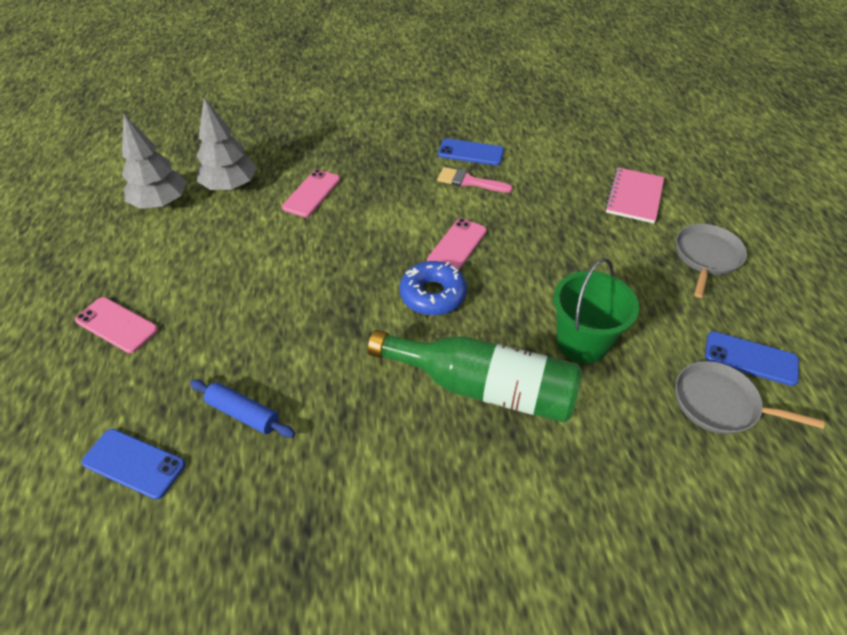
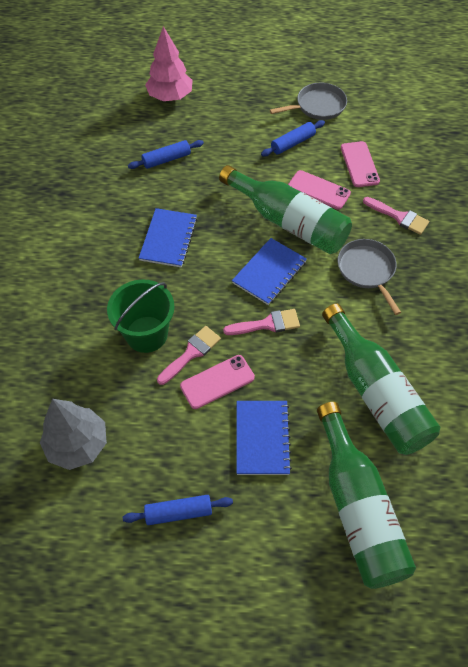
blue donut: [400,261,467,315] = 1 -> none = 0
blue notebook: none = 0 -> [139,208,197,267] [232,238,307,305] [237,401,292,475] = 3
blue phone: [82,429,185,500] [438,139,504,165] [705,331,799,386] = 3 -> none = 0
blue rolling pin: [190,379,295,438] = 1 -> [123,495,233,525] [128,140,204,169] [261,120,325,157] = 3
green bottle: [368,330,582,423] = 1 -> [219,165,352,254] [317,402,416,589] [322,303,440,455] = 3
grey tree: [122,115,187,209] [197,98,257,191] = 2 -> [40,399,107,470] = 1
pink brush: [437,167,513,193] = 1 -> [157,326,221,385] [223,309,300,335] [363,197,429,235] = 3
pink notebook: [605,167,664,223] = 1 -> none = 0
pink tree: none = 0 -> [145,26,193,101] = 1

